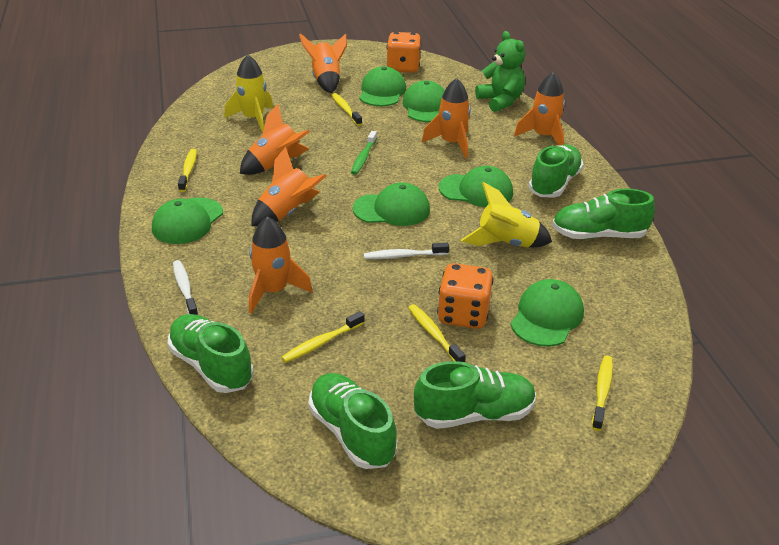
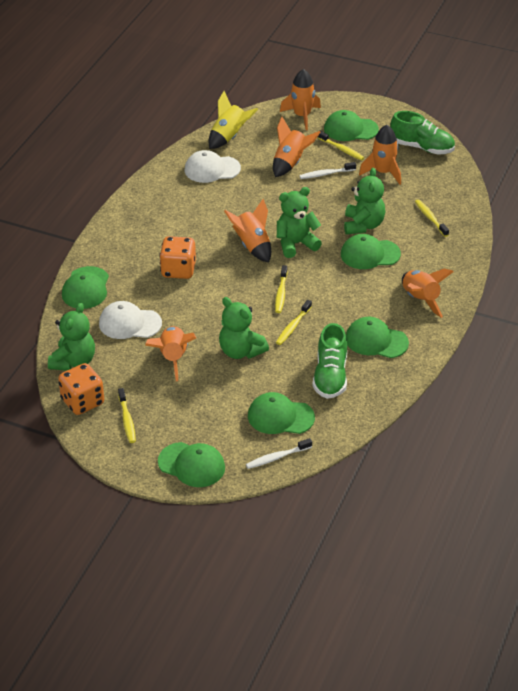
green shoe: [168,314,253,393] [308,373,397,469] [414,361,536,429] [528,145,584,198] [552,188,655,239] = 5 -> [312,323,347,399] [390,111,455,155] = 2
green teddy bear: [475,31,525,112] = 1 -> [48,303,95,371] [219,297,269,359] [277,187,322,258] [344,168,385,234] = 4
green toothbrush: [351,131,377,175] = 1 -> none = 0
white cap: none = 0 -> [99,301,162,339] [184,150,241,183] = 2
yellow rocket: [224,55,273,133] [461,182,552,248] = 2 -> [209,91,258,149] = 1

